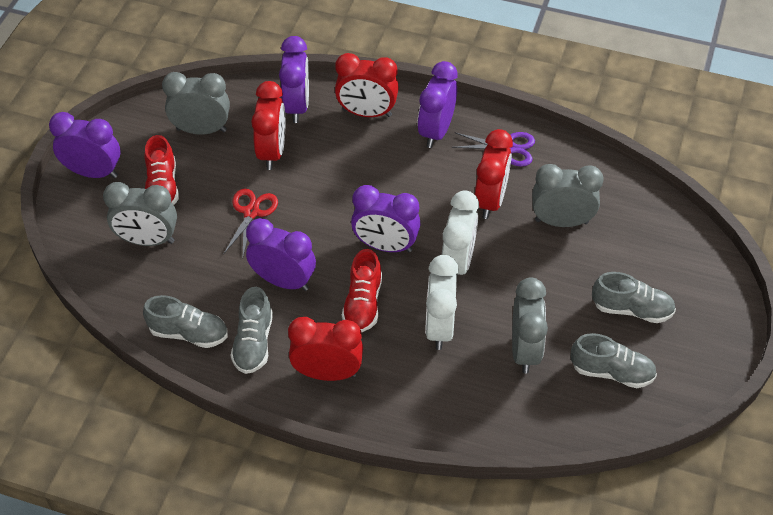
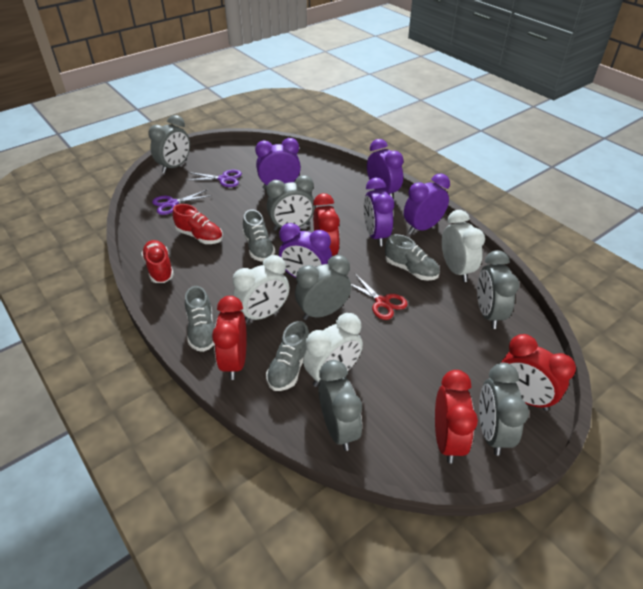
grey clock: [103,182,177,246] [162,72,230,135] [512,277,548,374] [532,164,604,227] = 4 -> [149,115,190,173] [266,175,315,231] [295,255,351,320] [318,360,362,451] [477,250,519,329] [479,363,529,456] = 6
purple scissors: [452,132,535,166] = 1 -> [152,189,212,215] [188,170,242,187] = 2
white clock: [425,255,459,350] [442,191,479,275] = 2 -> [233,255,289,323] [303,313,363,387] [442,210,485,282] = 3

